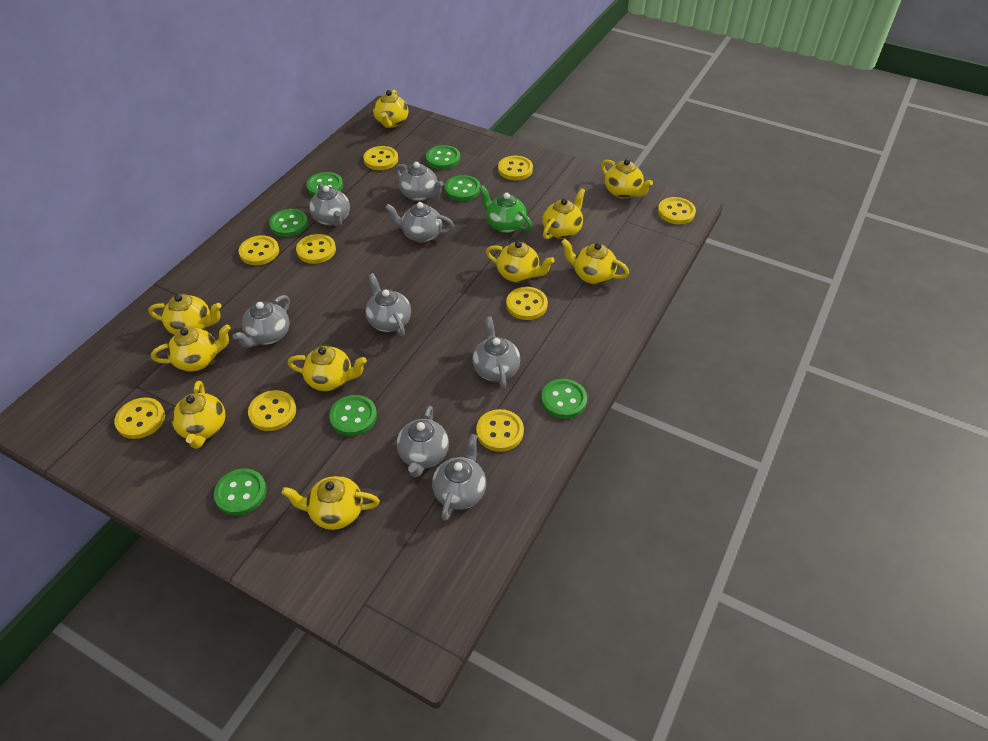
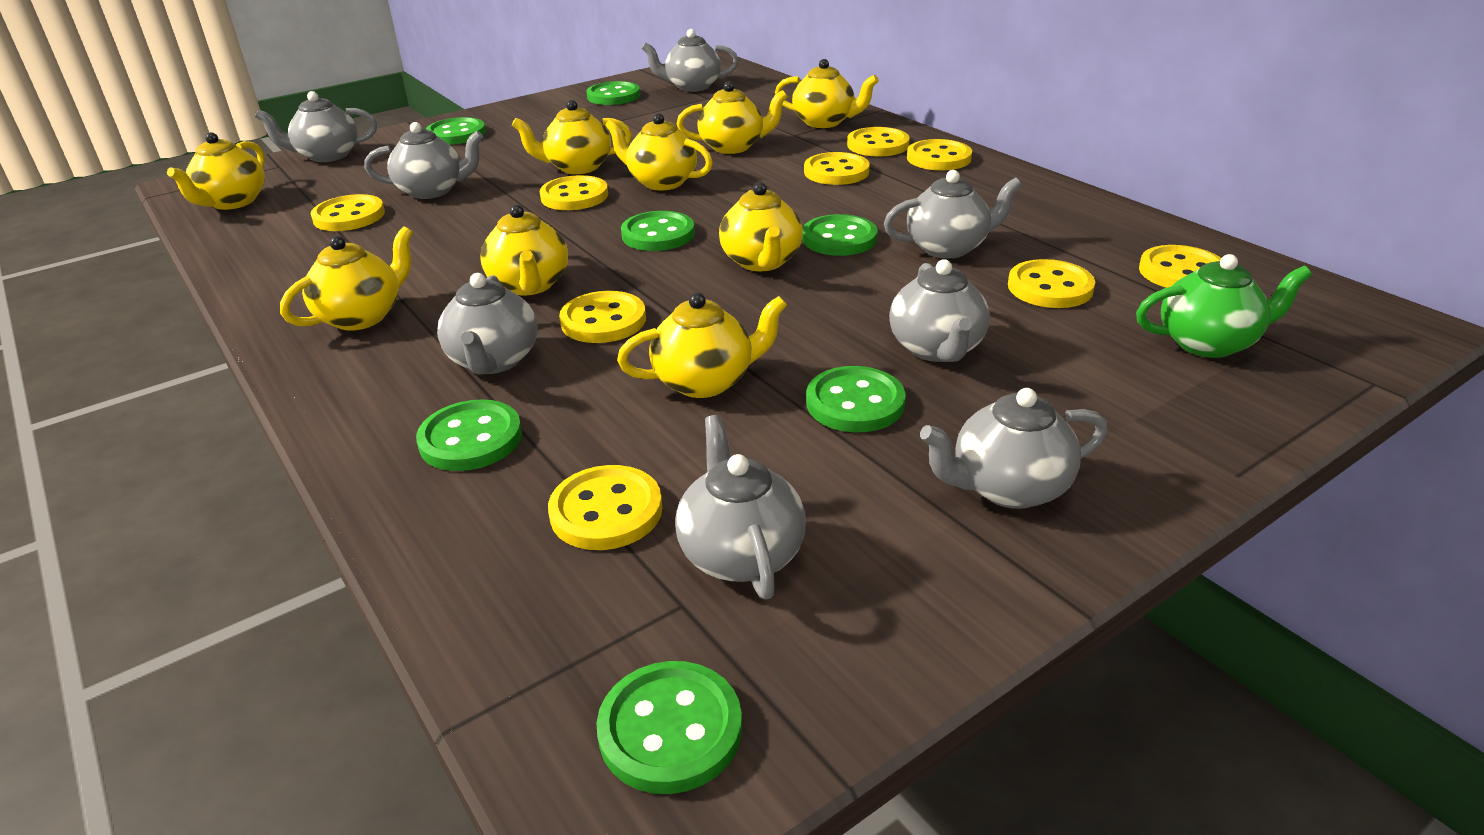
yellow teapot: [149,294,222,335] [151,324,231,372] [172,381,225,449] [281,476,380,530] [287,346,367,391] [373,90,408,128] [486,241,555,283] [542,188,585,239] [561,239,629,284] [601,159,653,198] = 10 -> [167,132,265,210] [280,226,413,331] [480,204,568,295] [512,100,632,174] [605,113,713,191] [617,292,787,398] [677,81,788,154] [719,182,803,271] [775,59,879,128] = 9

